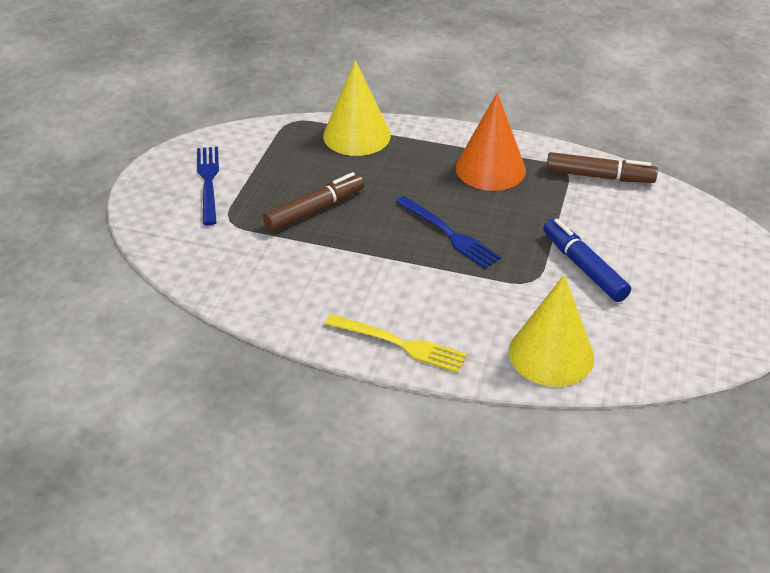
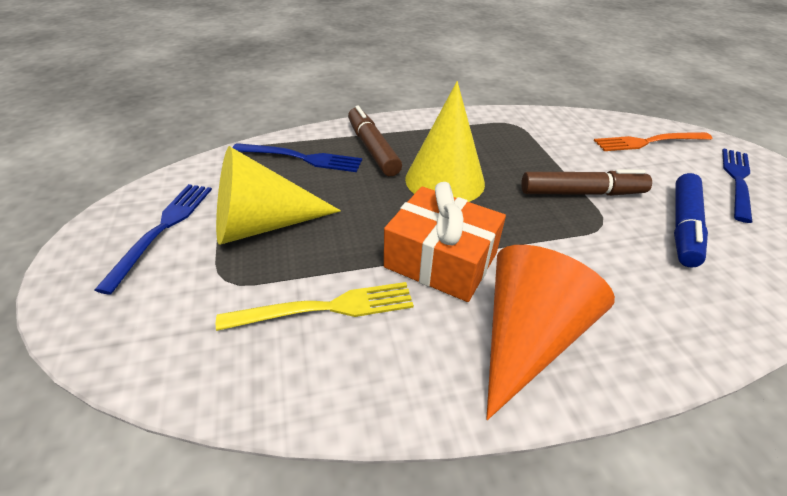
blue fork: [197,147,219,225] [396,196,501,269] = 2 -> [95,184,212,294] [232,143,362,172] [722,148,752,223] = 3
orange fork: none = 0 -> [594,132,712,151] = 1
orange gift: none = 0 -> [384,182,506,302] = 1

